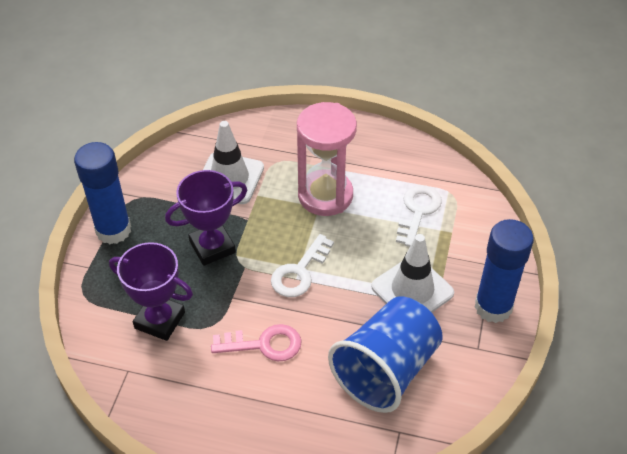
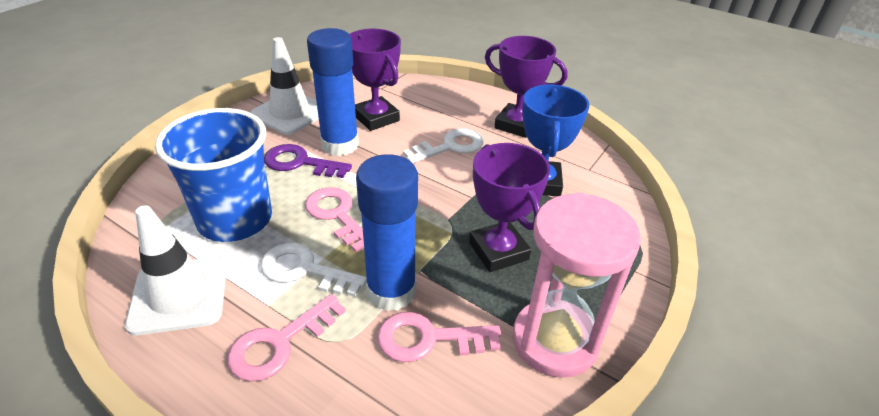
blue trophy: none = 0 -> [522,84,589,196] = 1
pink key: [211,324,302,361] = 1 -> [227,294,346,381] [305,187,364,252] [377,312,501,362] = 3
purple key: none = 0 -> [264,144,352,178] = 1
purple trophy: [109,242,193,341] [165,170,247,266] = 2 -> [349,29,401,131] [469,143,550,272] [485,36,568,138] = 3

